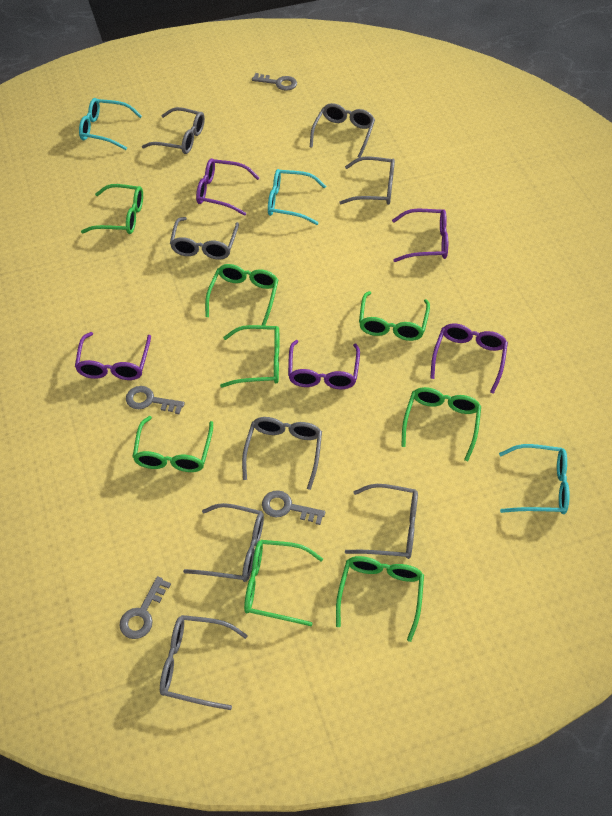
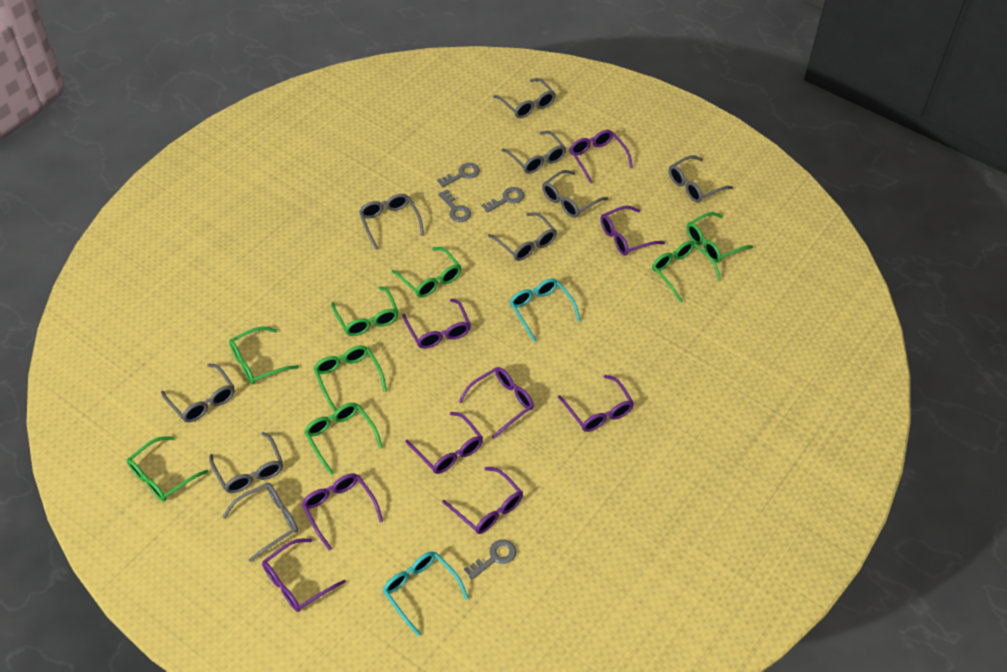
grey glasses: [142,107,205,154] [160,615,248,710] [170,217,239,259] [183,503,264,582] [242,417,322,490] [310,103,375,158] [339,156,395,205] [345,484,418,559] = 8 -> [161,364,235,422] [209,432,283,493] [222,483,298,562] [359,194,424,250] [488,212,557,261] [493,78,555,118] [502,131,566,174] [542,170,608,218] [669,155,733,203] = 9
purple glasses: [75,332,151,380] [196,159,260,216] [288,340,360,389] [392,209,448,262] [430,323,508,394] = 5 -> [262,539,346,612] [302,474,383,551] [402,299,471,349] [405,412,483,474] [442,467,523,534] [458,367,534,439] [558,375,634,432] [570,130,633,184] [600,206,665,256] = 9
turquoise glasses: [79,98,142,150] [268,169,326,225] [499,444,570,514] = 3 -> [383,551,468,636] [509,278,580,342] = 2

